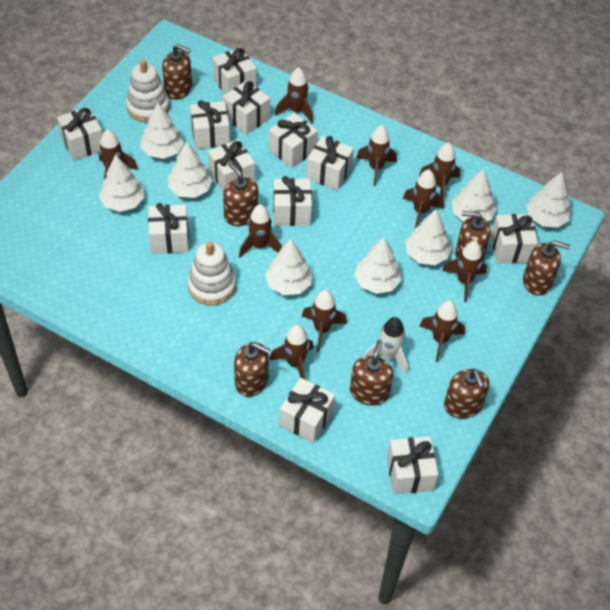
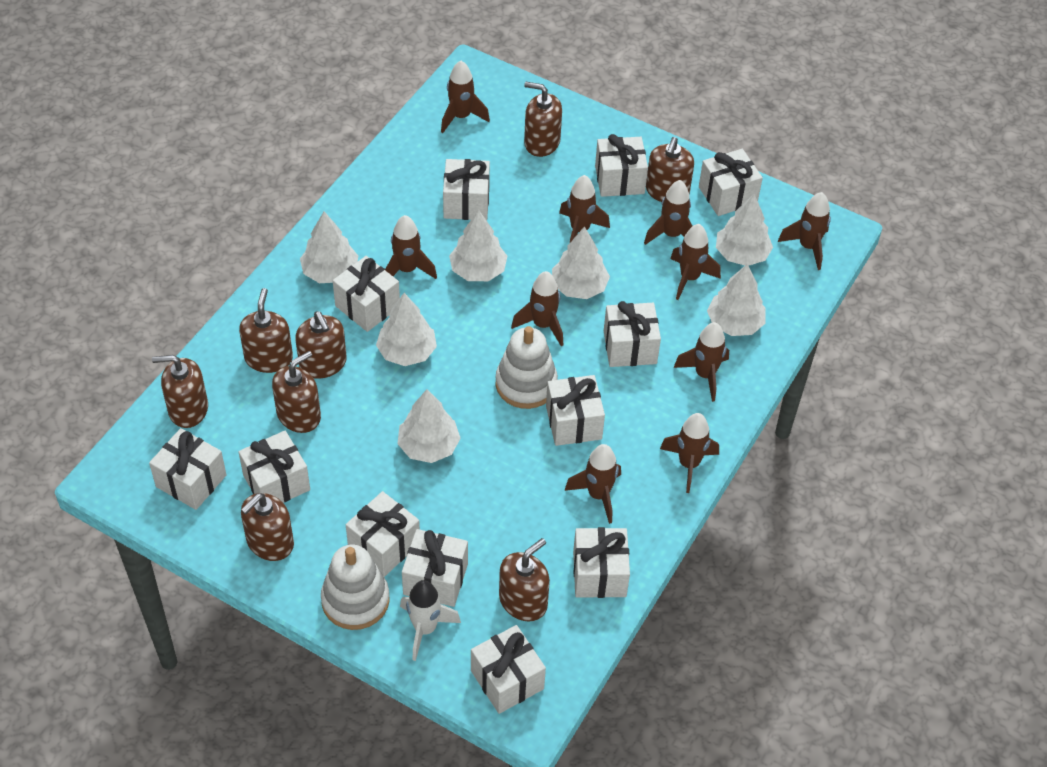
brown soap dispenser: [162,44,192,100] [223,162,258,226] [234,342,270,397] [350,340,393,406] [444,369,490,419] [455,211,491,262] [523,240,570,296] = 7 -> [152,355,208,428] [239,288,293,373] [241,493,294,561] [272,351,321,433] [295,311,347,379] [499,538,550,622] [524,82,562,157] [646,137,694,202] = 8
white tree: [99,155,144,212] [140,102,184,159] [168,141,212,198] [265,239,312,295] [354,237,401,294] [405,209,451,265] [452,168,497,222] [526,172,571,227] = 8 -> [300,211,358,283] [376,293,437,366] [397,389,461,463] [449,210,507,281] [552,226,610,299] [707,264,766,336] [716,194,773,266] = 7

